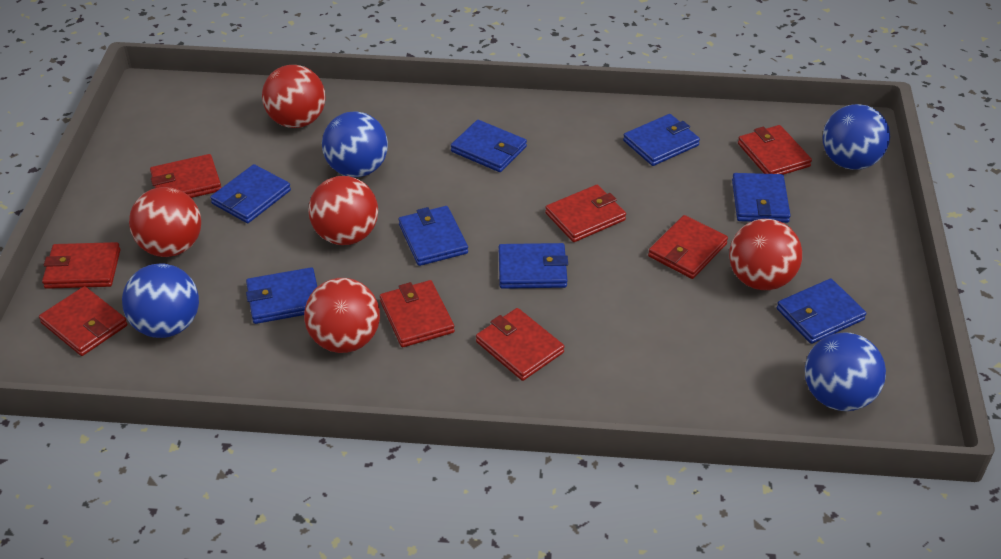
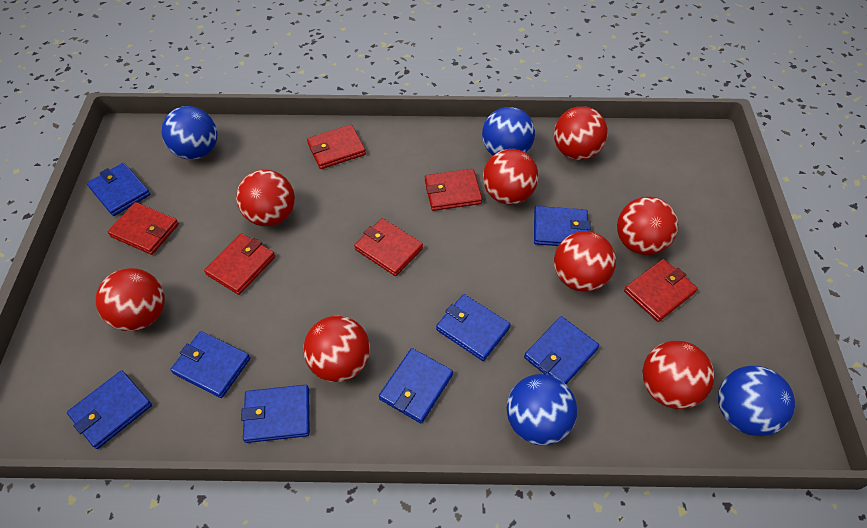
red ball: [129,187,201,257] [262,65,325,128] [304,278,380,353] [308,176,378,245] [729,219,802,290] = 5 -> [96,268,165,331] [236,170,295,226] [303,316,370,382] [483,149,539,204] [554,106,608,160] [554,231,616,292] [617,197,678,255] [642,341,714,409] = 8
red wallet: [39,286,128,356] [42,242,121,289] [150,154,222,198] [380,280,455,347] [476,308,564,381] [545,185,626,242] [648,215,728,279] [738,125,812,175] = 8 -> [108,202,179,255] [204,233,275,295] [307,125,366,169] [354,218,423,276] [425,169,482,211] [624,259,698,322] = 6

